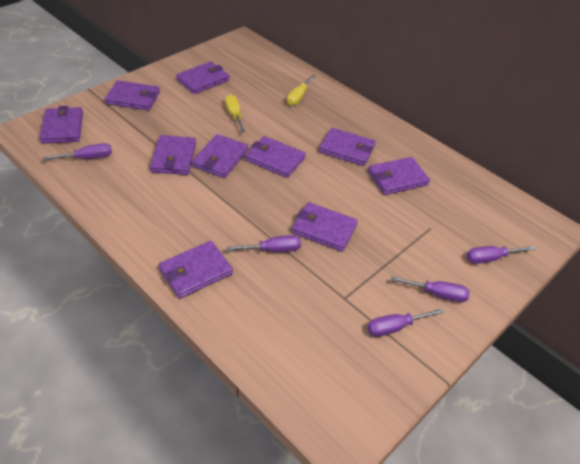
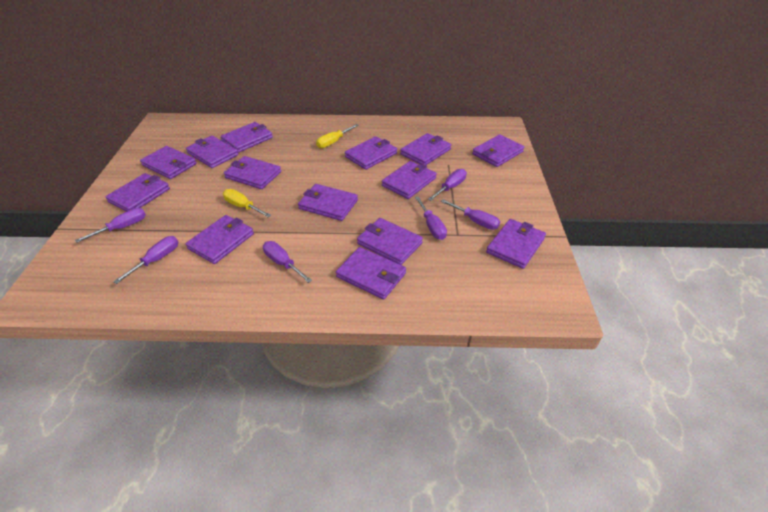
purple screwdriver: [43,143,112,160] [227,235,301,252] [368,309,444,337] [391,276,470,302] [467,246,536,264] = 5 -> [75,208,146,243] [113,236,179,284] [263,241,312,283] [415,196,447,240] [428,169,467,201] [441,199,500,230] = 6
purple wallet: [40,106,83,144] [105,80,160,111] [150,135,196,175] [159,241,233,299] [176,61,229,94] [192,134,248,178] [245,136,306,178] [291,202,358,252] [319,128,376,166] [368,157,430,195] = 10 -> [106,173,170,212] [140,146,197,179] [186,136,238,168] [186,215,254,264] [221,122,273,153] [224,156,281,189] [298,184,358,221] [336,247,406,300] [345,136,397,170] [357,218,423,265] [382,161,437,199] [400,133,451,165] [472,134,524,167] [486,219,546,269] = 14

